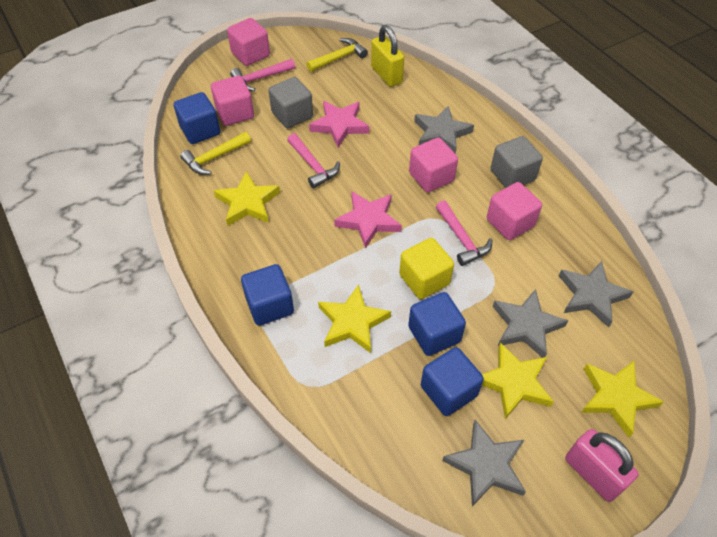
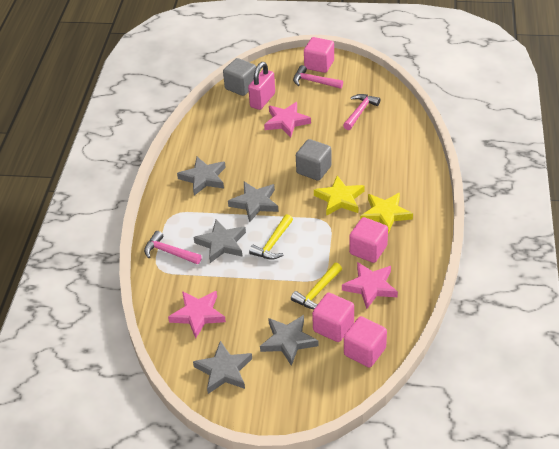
blue cube: [174,92,220,144] [241,264,294,326] [408,292,466,356] [421,347,484,416] = 4 -> none = 0
grey star: [414,106,474,154] [442,420,526,506] [493,289,568,358] [559,261,633,327] = 4 -> [177,157,226,196] [193,341,252,394] [194,219,246,263] [228,182,279,223] [260,315,319,366] = 5
pink star: [309,101,369,148] [334,191,402,249] = 2 -> [168,291,226,338] [264,102,311,137] [342,262,398,309] = 3
yellow cube: [399,238,454,299] = 1 -> none = 0
yellow padlock: [371,25,404,87] = 1 -> none = 0
yellow star: [214,171,280,226] [318,284,391,353] [482,342,554,419] [581,361,664,437] = 4 -> [314,176,364,216] [360,193,413,234] = 2

